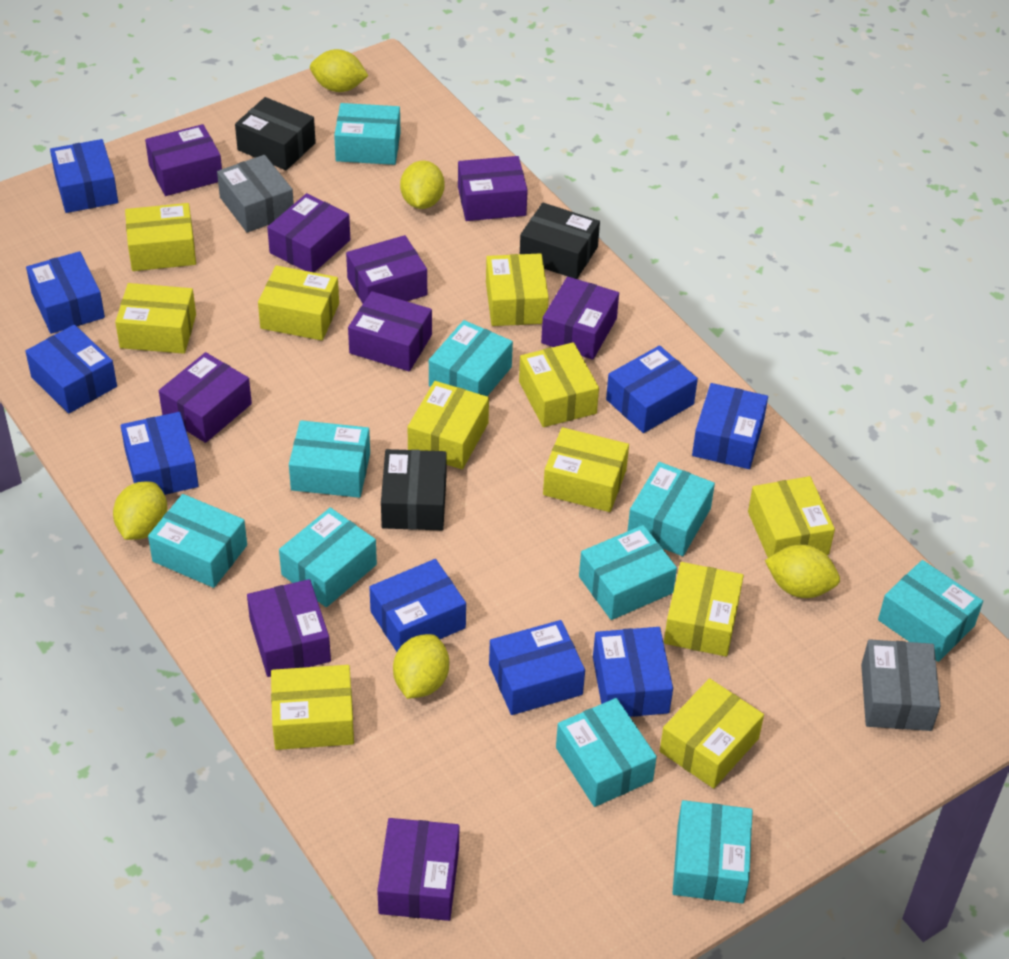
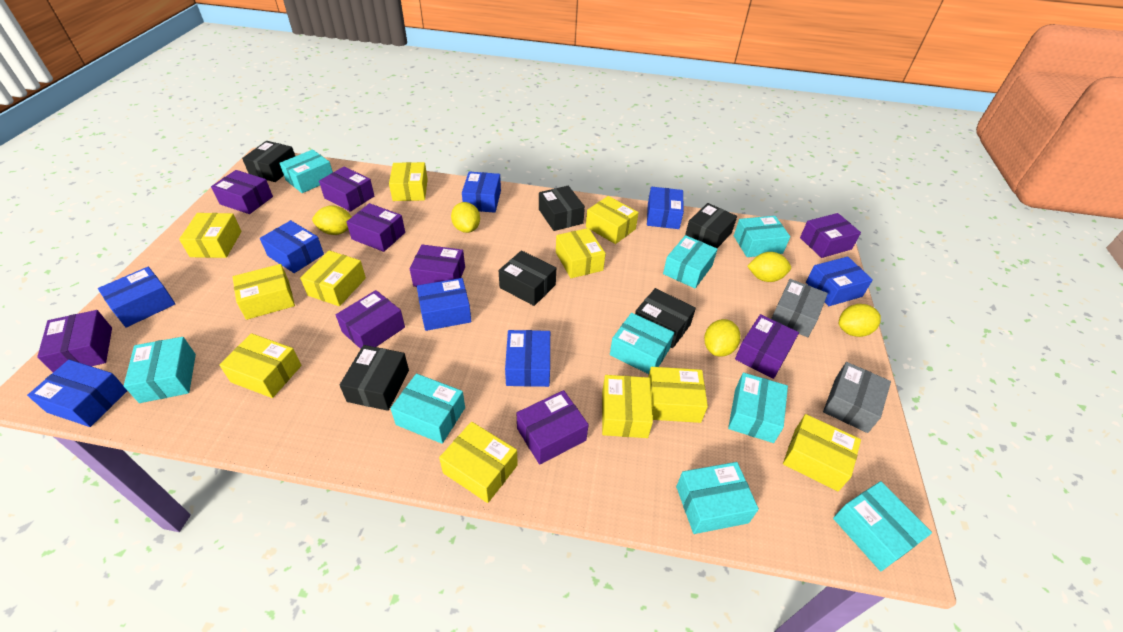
black box: [235,97,316,170] [381,449,447,530] [520,203,600,279] = 3 -> [242,141,295,182] [340,345,409,411] [499,250,556,306] [539,186,585,231] [635,288,696,348] [685,203,737,248] = 6
blue box: [25,325,117,414] [26,251,105,334] [50,139,118,213] [121,412,199,495] [369,559,466,652] [489,620,585,715] [593,627,673,717] [606,345,698,433] [692,383,768,469] = 9 -> [27,360,127,427] [98,267,175,328] [260,220,324,273] [417,278,472,331] [462,171,501,213] [505,330,550,387] [647,187,684,229] [806,257,873,306] = 8
turquoise box: [148,494,247,588] [279,508,377,607] [289,420,370,498] [334,103,400,165] [429,320,513,396] [556,698,657,807] [579,525,677,620] [628,462,715,556] [673,800,753,903] [878,560,983,662] = 10 -> [124,337,196,403] [279,150,333,193] [390,374,465,444] [610,313,674,374] [663,235,718,288] [676,462,759,534] [728,373,788,443] [734,216,790,257] [833,481,932,571] = 9

